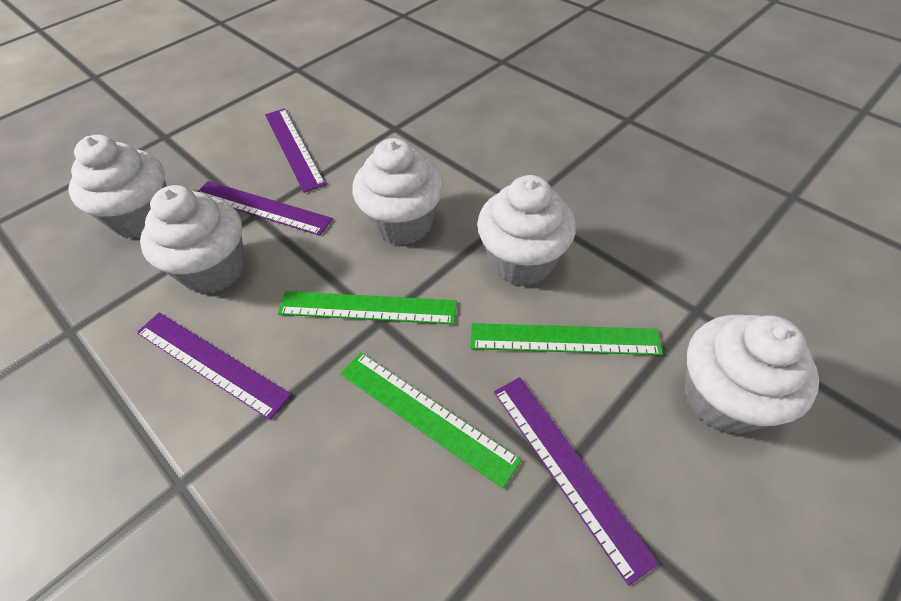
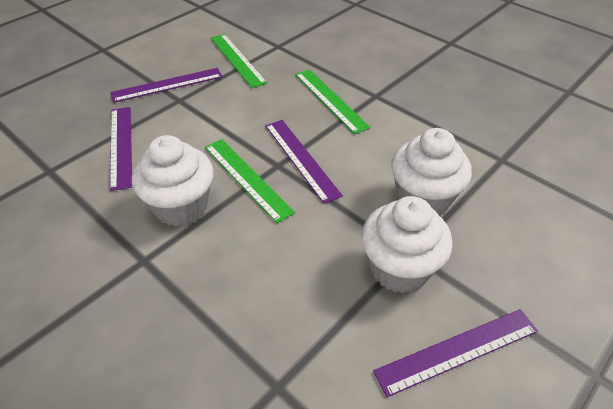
white cupcake: [68,135,167,239] [140,185,245,294] [352,138,444,245] [477,175,576,286] [684,315,819,434] = 5 -> [132,135,214,227] [362,196,453,293] [391,128,472,215] = 3

